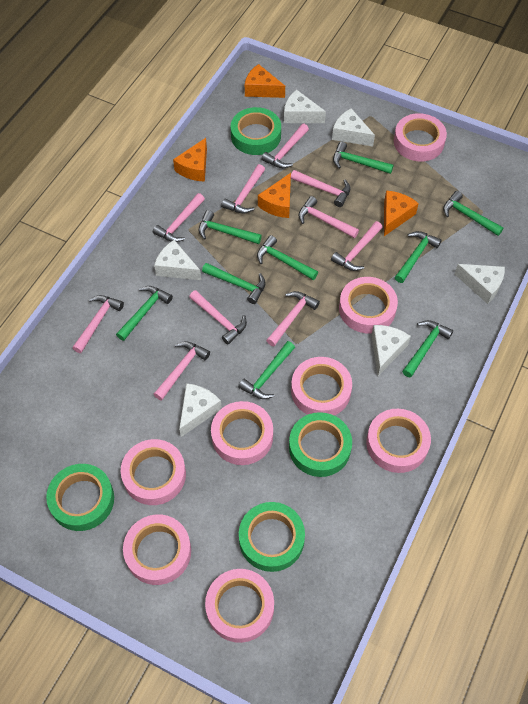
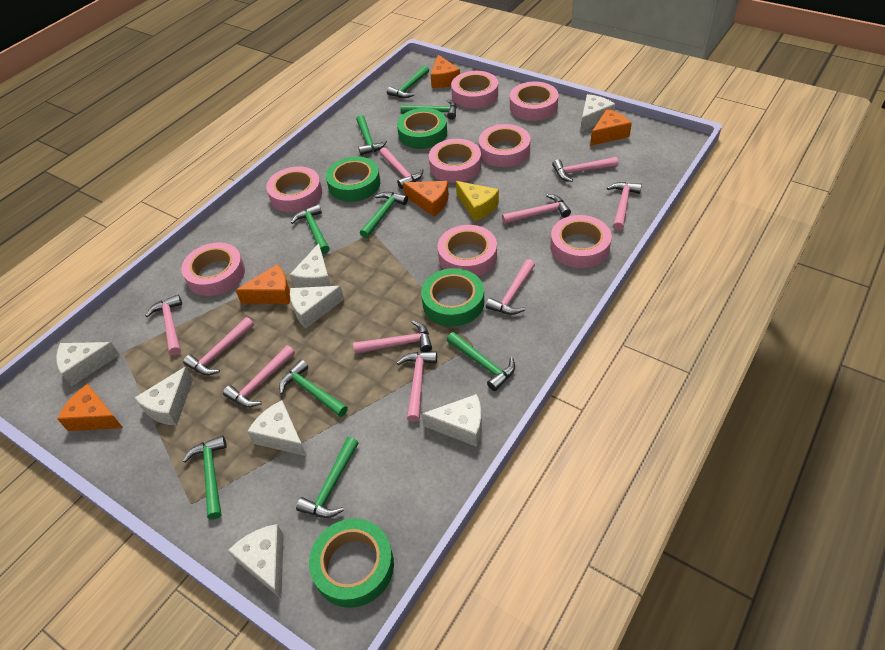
orange cheese: [173,138,207,182] [245,64,285,98] [258,173,291,218] [384,191,419,236] = 4 -> [57,384,123,431] [235,264,290,304] [403,181,449,217] [431,55,460,88] [590,109,632,146] = 5
white cheese: [154,240,201,280] [179,383,222,437] [284,90,326,123] [332,108,375,146] [372,325,411,376] [455,264,505,304] = 6 -> [56,342,120,386] [135,367,193,426] [228,524,284,599] [247,400,307,456] [290,243,331,288] [290,286,344,329] [421,394,482,447] [581,94,616,131] = 8
yellow cheese: none = 0 -> [456,181,499,222] = 1

